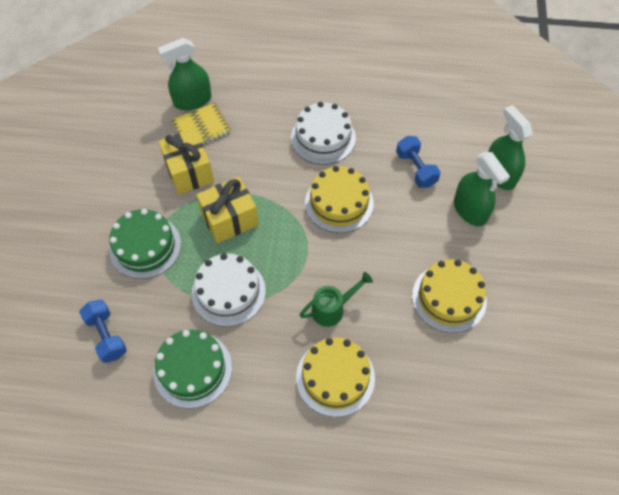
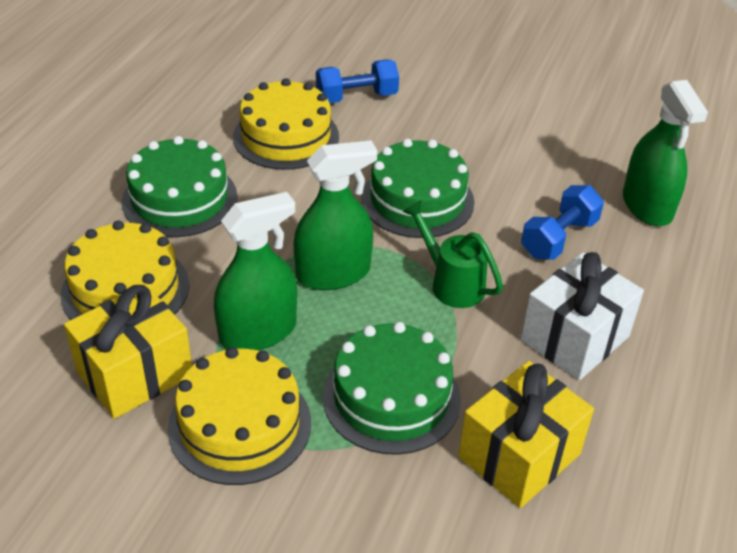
green cake: [109,209,181,279] [153,330,232,409] = 2 -> [122,136,238,237] [323,322,461,455] [361,139,474,238] = 3
white cake: [192,253,266,327] [291,102,356,165] = 2 -> none = 0
white gift: none = 0 -> [521,252,644,380] = 1
yellow notebook: [172,103,232,144] = 1 -> none = 0

